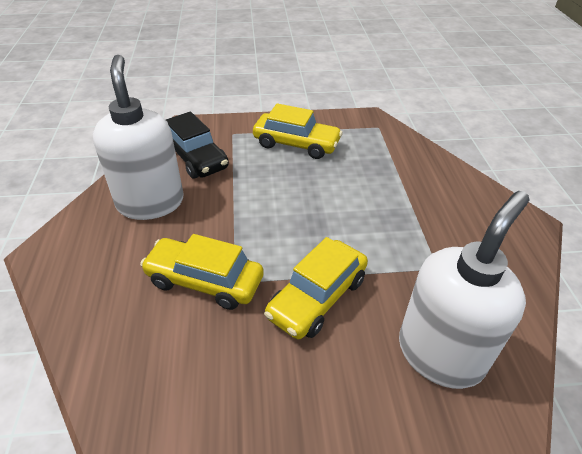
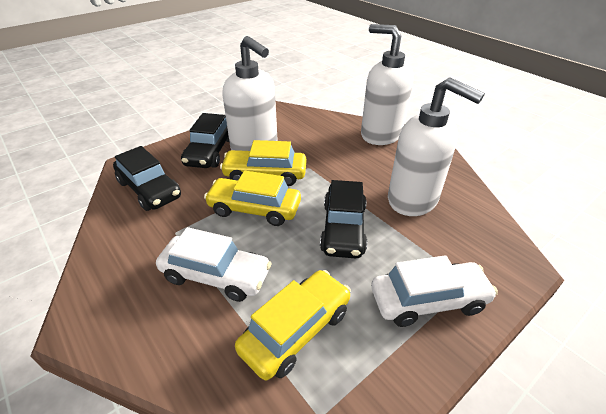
black car: [166,112,229,178] = 1 -> [113,146,181,211] [181,113,229,168] [320,180,367,258] = 3
white car: none = 0 -> [156,227,272,302] [371,255,498,327] = 2
white soap dispenser: [93,55,184,220] [399,191,530,389] = 2 -> [222,36,278,151] [361,24,414,145] [388,77,485,216] = 3

